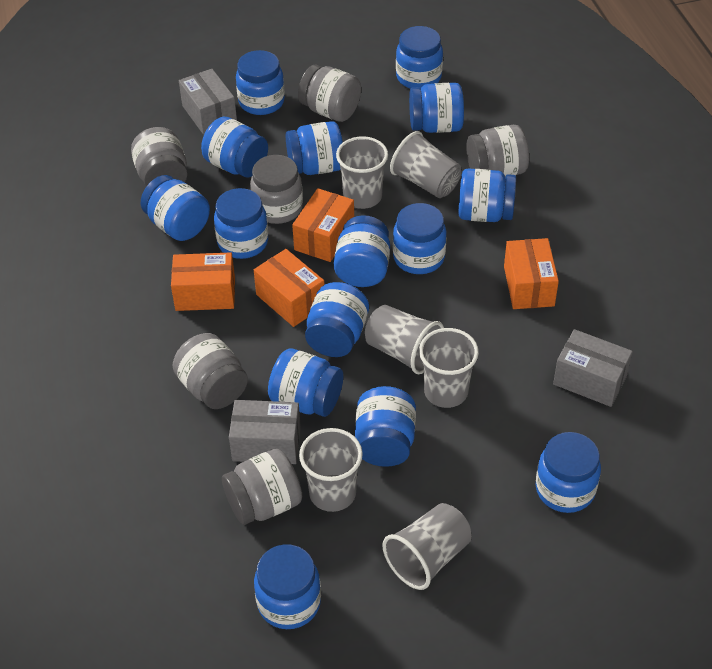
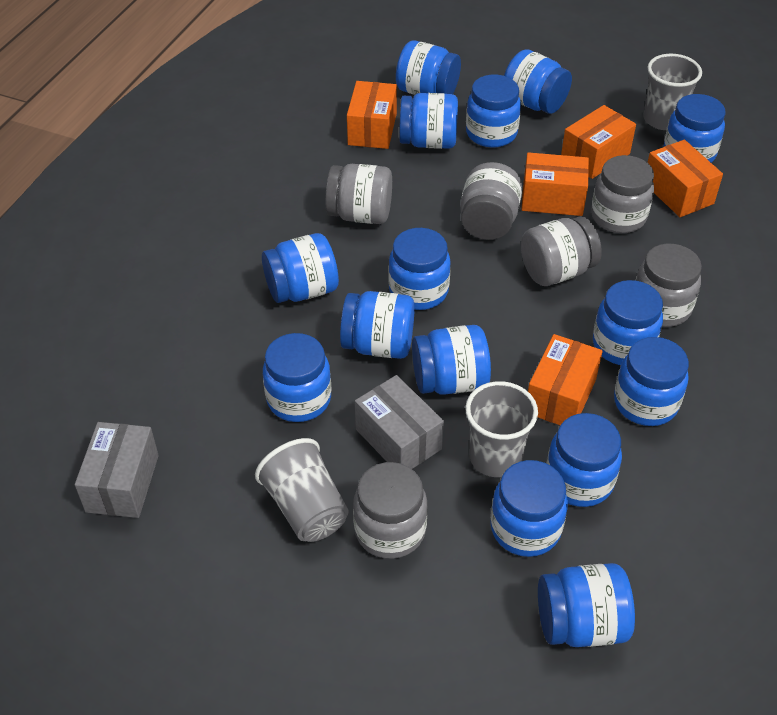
grey box: [179,69,237,135] [229,400,301,464] [553,329,633,407] = 3 -> [75,422,159,518] [355,375,444,469] = 2
grey cup: [299,428,363,512] [336,136,388,209] [365,305,444,374] [382,503,472,590] [390,131,461,198] [419,328,479,408] = 6 -> [255,438,348,542] [465,381,538,477] [643,54,702,130] = 3
orange box: [171,252,235,311] [254,249,324,327] [292,188,354,262] [504,238,559,309] = 4 -> [347,81,397,149] [521,152,589,216] [528,334,603,425] [561,105,636,179] [647,140,723,217] = 5

